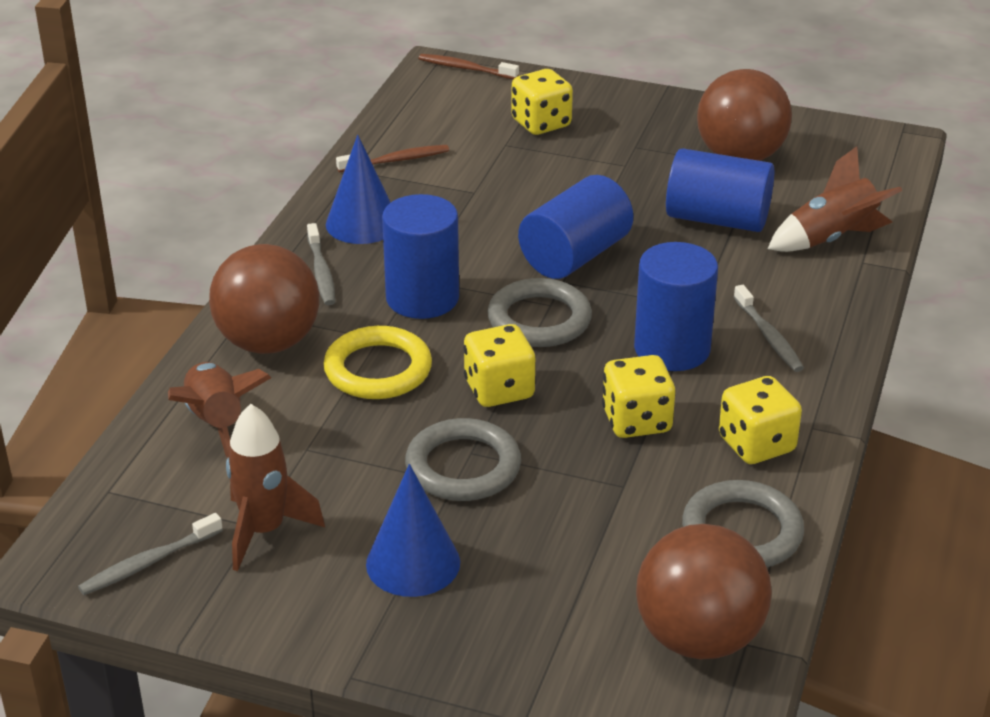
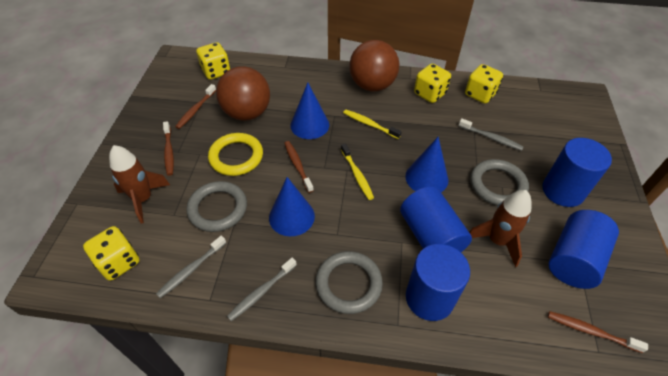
blue cone: [326,135,391,244] [366,464,460,597] = 2 -> [269,177,315,236] [290,82,329,139] [405,137,448,192] = 3
brown ball: [209,244,319,354] [636,524,772,659] [697,69,792,161] = 3 -> [216,66,270,121] [349,40,399,91] = 2
brown rocket: [168,362,271,458] [226,404,325,571] [768,146,903,252] = 3 -> [109,145,170,224] [469,190,531,267] = 2
brown toothbrush: [336,145,449,173] [418,54,519,79] = 2 -> [163,121,174,176] [175,84,216,129] [284,141,314,193] [548,311,648,353] = 4
yellow toothbrush: none = 0 -> [341,143,374,200] [343,110,401,139] = 2

